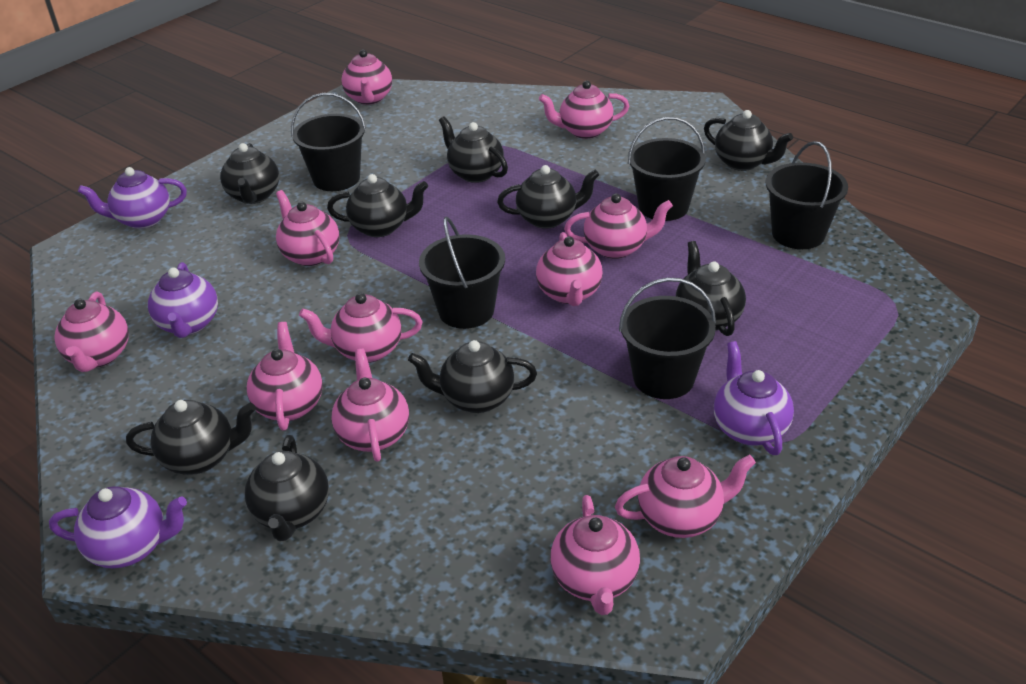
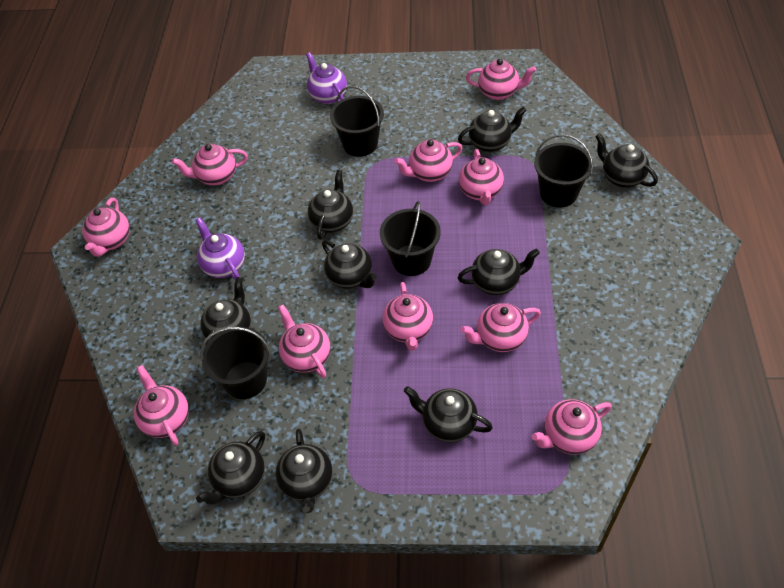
black bucket: [291,93,366,191] [419,217,505,329] [619,277,716,399] [628,117,706,221] [765,141,848,249] = 5 -> [200,327,270,399] [330,86,384,157] [380,201,441,276] [534,134,593,207] = 4
pink teapot: [55,292,129,372] [247,322,323,431] [276,190,340,266] [299,293,422,363] [332,349,409,462] [341,50,392,105] [536,232,603,306] [539,81,629,139] [550,495,640,615] [564,193,673,259] [615,455,756,538] = 11 -> [82,198,130,257] [134,365,189,446] [172,144,248,185] [278,305,330,378] [383,282,433,351] [394,139,462,182] [459,149,504,205] [460,303,541,352] [466,58,536,100] [532,399,612,455] = 10
purple teapot: [49,486,187,568] [78,167,187,229] [148,262,218,338] [714,341,794,455] = 4 -> [196,218,245,280] [306,52,347,104] = 2

